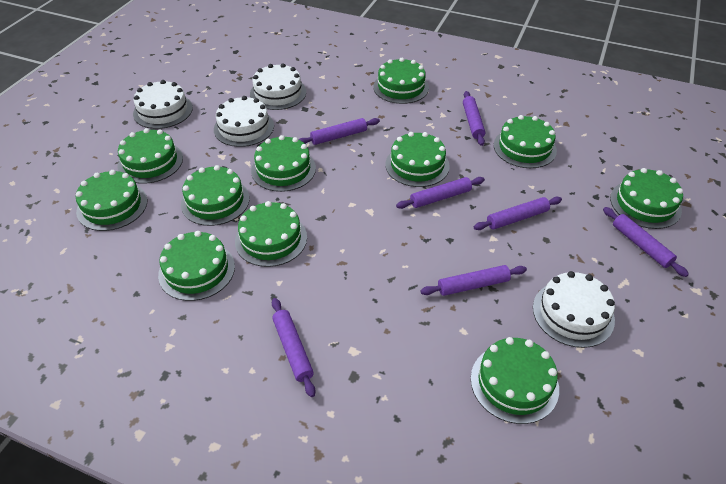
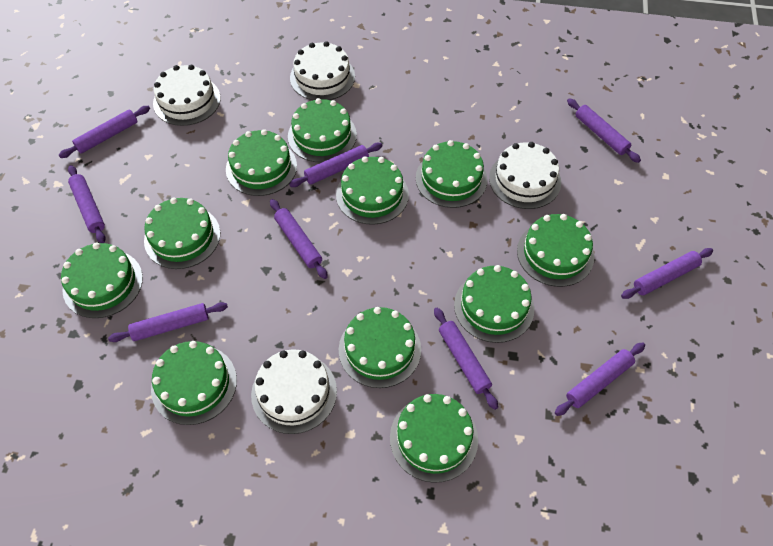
purple rolling pin: [272,298,316,397] [298,118,380,145] [396,177,485,209] [420,265,527,296] [463,91,485,146] [474,197,562,230] [603,207,689,277] = 7 -> [59,106,150,158] [68,165,106,243] [108,302,228,342] [270,199,328,279] [289,143,383,187] [434,308,498,410] [555,342,645,416] [567,98,641,163] [621,248,713,299] = 9

